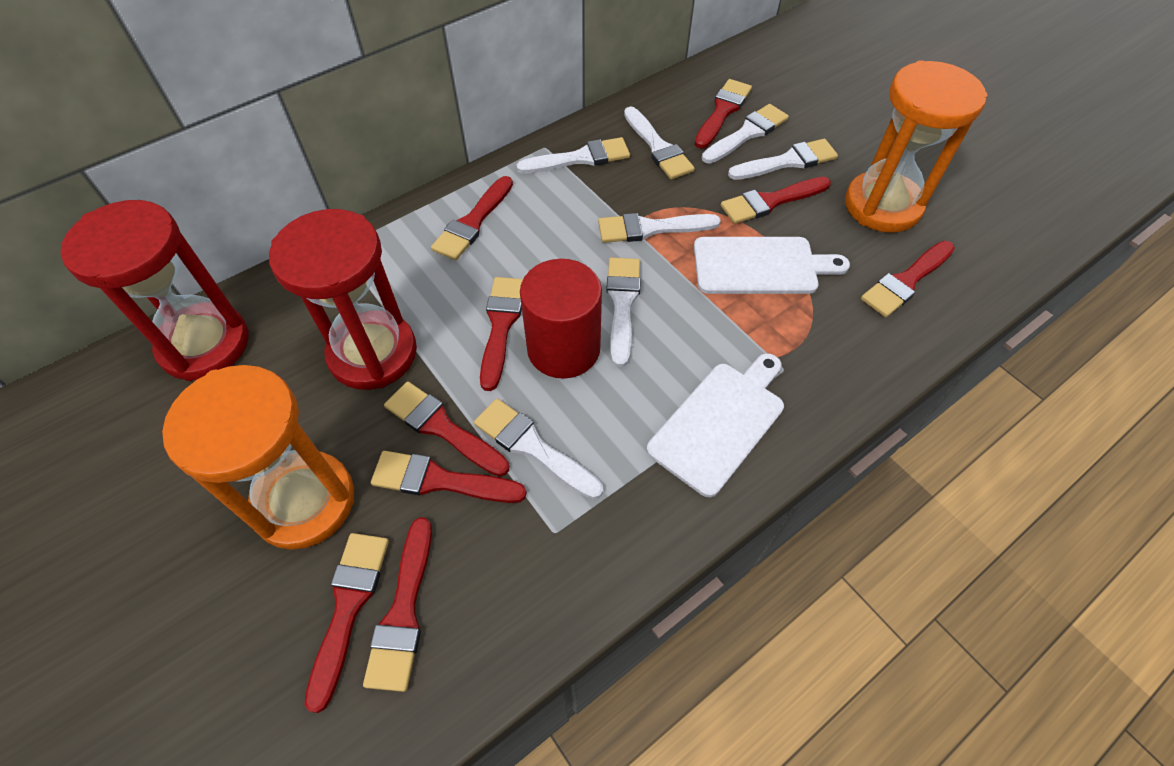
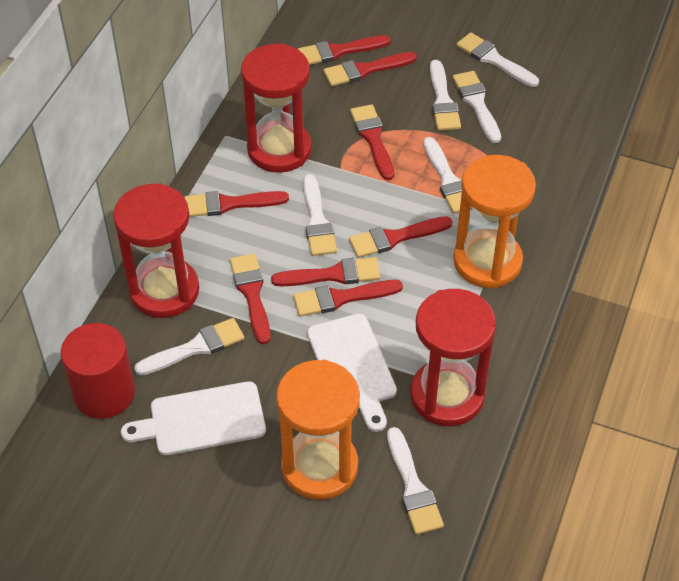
red brush: [305,533,389,713] [363,517,432,692] [371,451,527,503] [384,382,509,477] [431,176,513,260] [480,277,523,391] [695,79,752,149] [721,177,831,224] [861,241,955,317] = 9 -> [184,191,289,217] [230,254,271,344] [271,257,381,286] [293,280,403,317] [298,35,391,65] [324,52,417,86] [349,216,452,258] [350,104,394,180] = 8
red hourglass: [60,200,249,381] [269,209,417,390] = 2 -> [113,183,199,318] [241,43,312,173] [410,289,496,426] = 3

